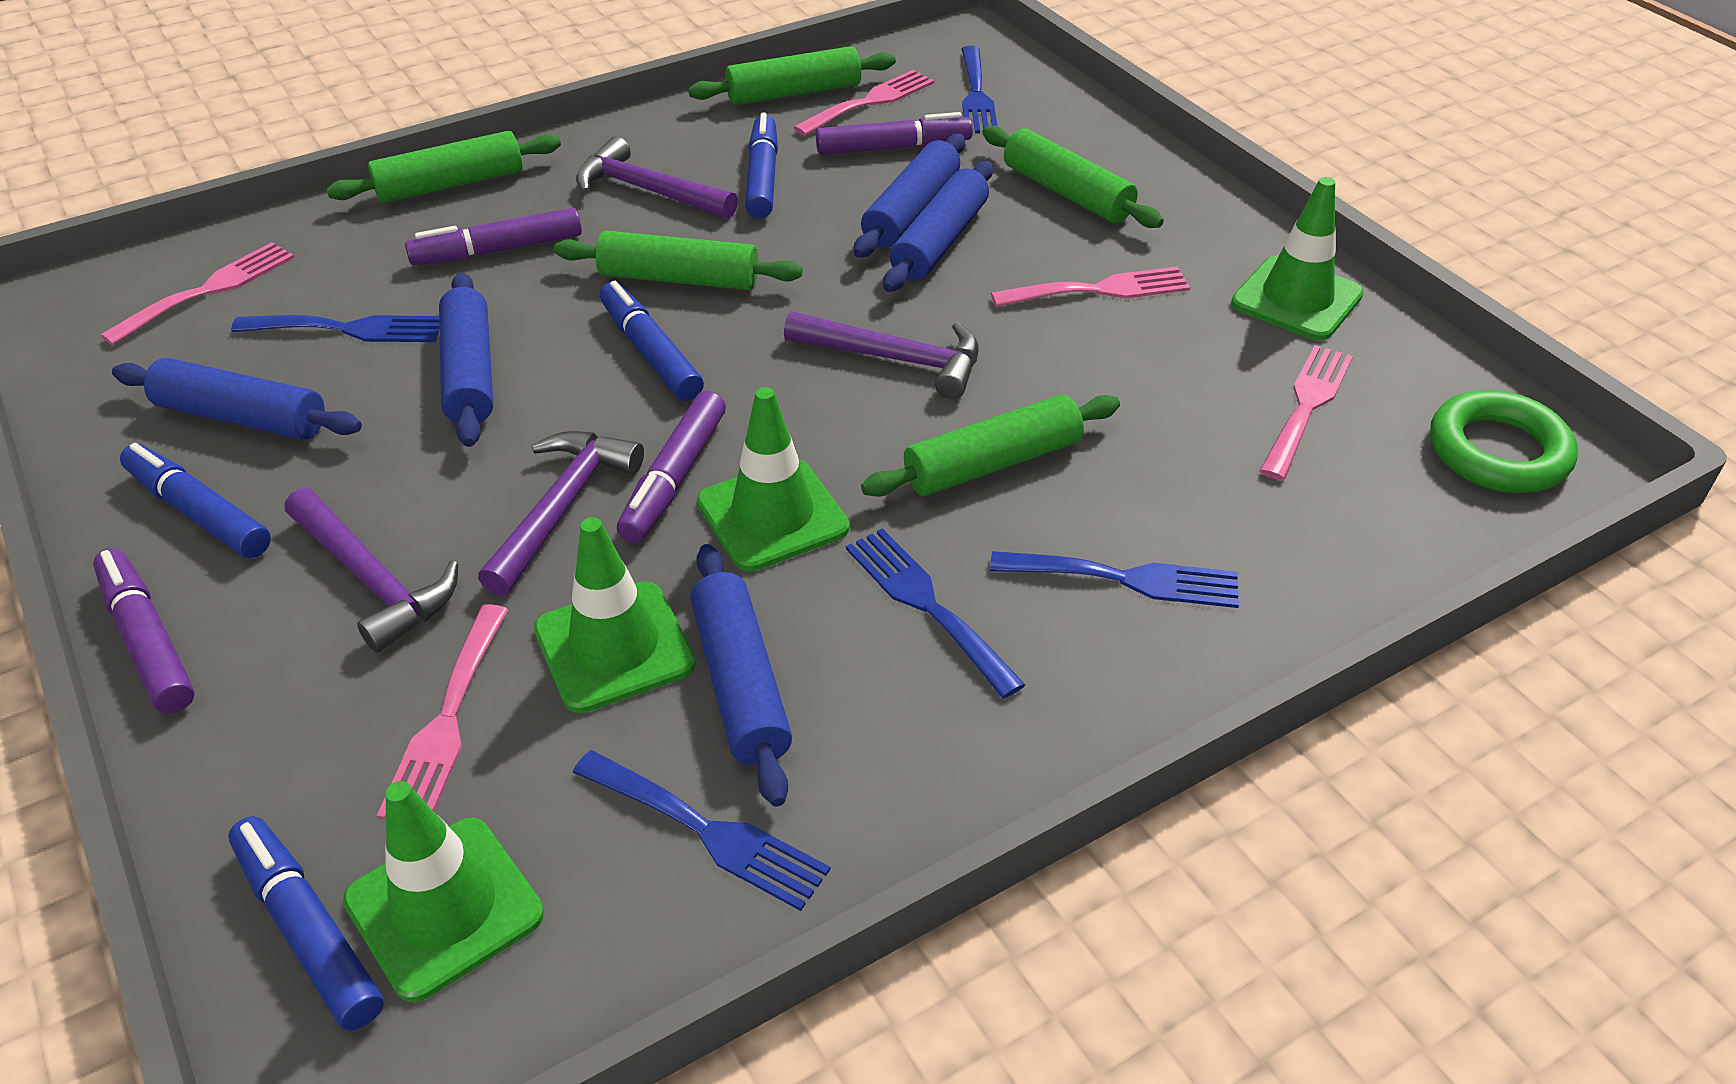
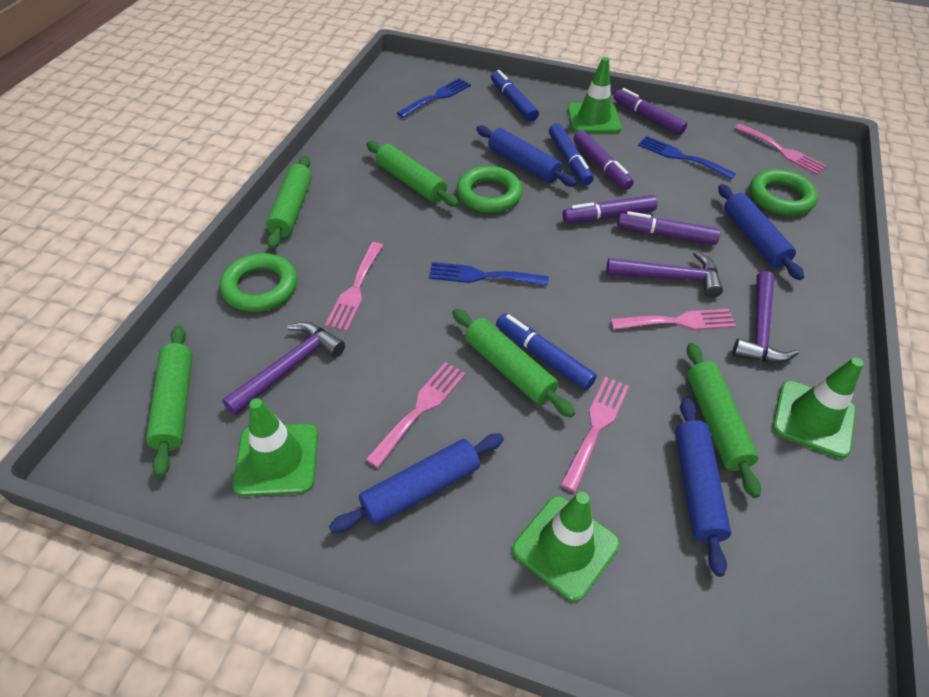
blue fork: [231,315,439,342] [573,750,830,911] [846,528,1026,699] [961,46,997,133] [990,551,1239,608] = 5 -> [397,78,471,118] [429,262,549,286] [638,136,736,180] = 3
blue marker: [120,443,271,558] [229,816,384,1030] [600,281,704,401] [745,113,778,219] = 4 -> [491,70,539,122] [496,313,597,390] [549,123,594,185] = 3
blue rolling pin: [112,358,362,440] [439,272,494,447] [690,544,792,807] [854,134,965,258] [883,161,993,292] = 5 -> [329,434,504,533] [476,125,577,187] [675,398,731,577] [718,184,804,280] = 4
green ring: [1430,390,1578,493] = 1 -> [220,253,297,312] [457,166,522,213] [750,169,818,216] = 3
purple hammer: [285,488,458,653] [478,431,644,596] [576,136,738,219] [784,311,979,399] = 4 -> [222,322,345,415] [606,251,723,298] [732,271,799,363] = 3

